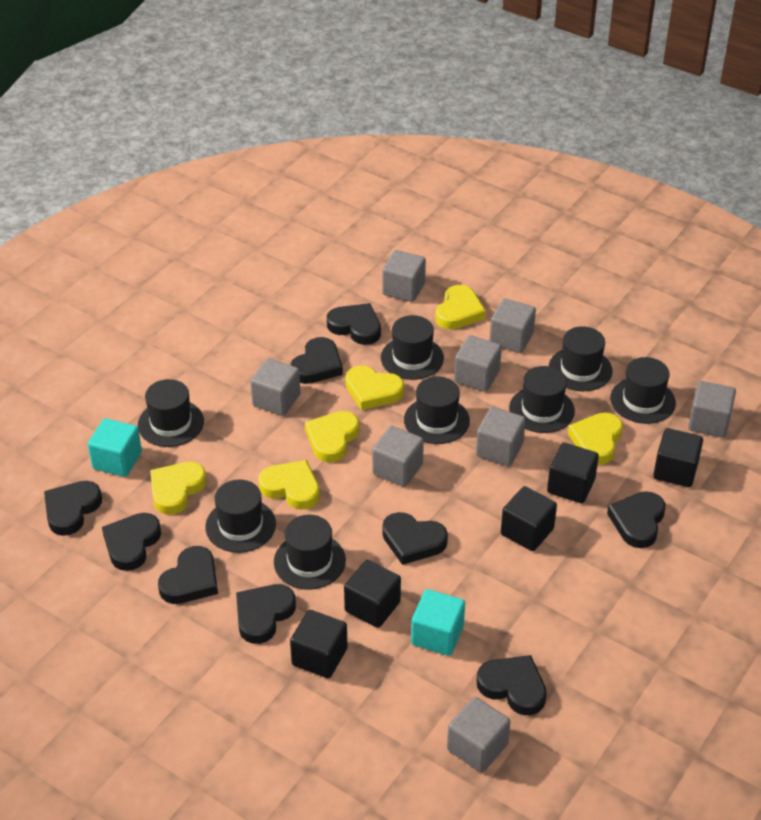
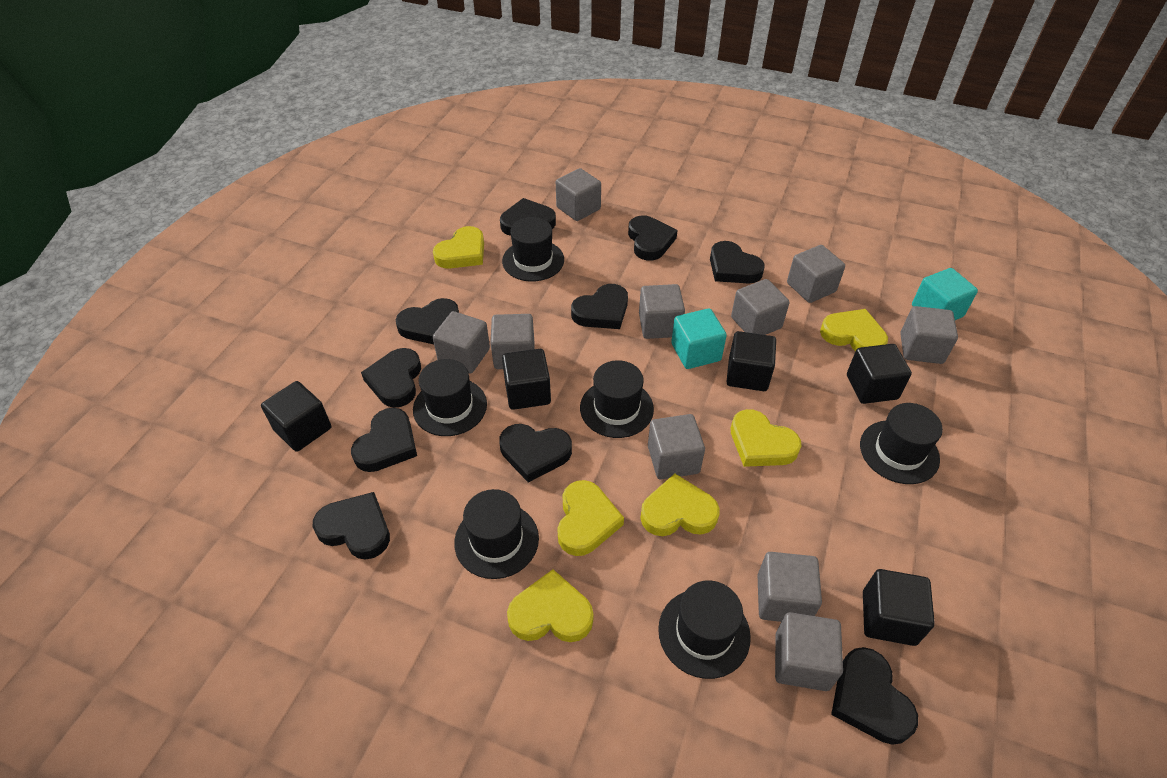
black hat: [138,379,204,447] [205,479,276,553] [274,515,346,590] [381,315,444,380] [404,377,470,444] [509,366,575,433] [549,326,612,391] [610,357,676,424] = 8 -> [413,359,487,436] [454,489,539,579] [502,217,564,282] [580,360,654,438] [658,581,751,679] [860,403,943,484] = 6
black heart: [44,481,102,536] [102,513,161,571] [158,546,218,604] [236,584,296,644] [291,337,343,384] [327,303,381,345] [382,512,448,565] [477,655,547,715] [607,491,665,548] = 9 -> [312,492,390,560] [351,408,417,472] [361,348,421,408] [395,298,459,344] [499,424,572,483] [500,198,556,236] [571,284,628,329] [628,215,678,261] [710,241,765,284] [831,647,918,745] = 10
grey cube: [250,358,301,416] [372,426,424,487] [382,250,426,302] [447,697,510,773] [454,335,502,392] [476,407,526,466] [490,299,536,353] [688,381,736,438] = 8 -> [433,311,490,374] [490,314,534,369] [556,168,601,221] [639,284,685,339] [648,414,705,480] [731,279,789,335] [757,552,822,622] [775,612,843,691] [787,245,845,303] [900,306,958,364] = 10

